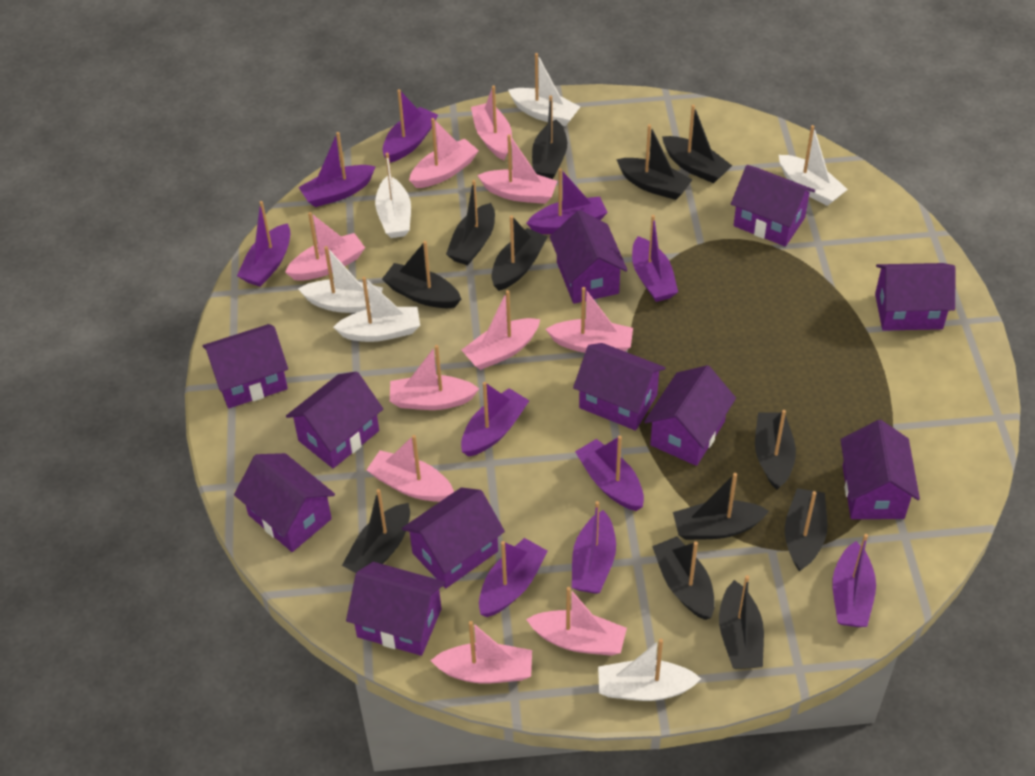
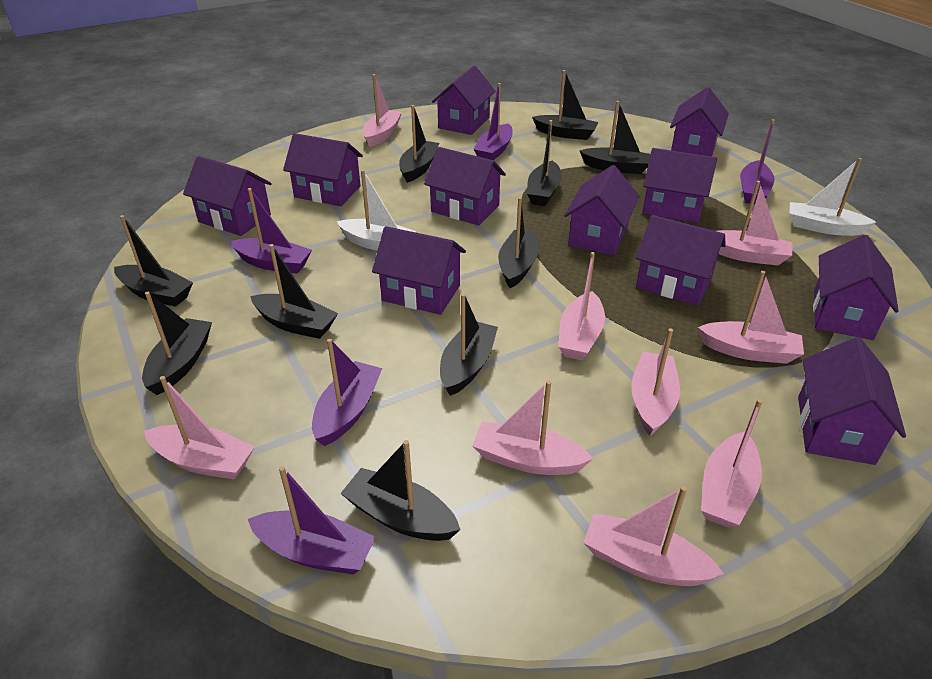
black boat: [342,489,410,573] [382,241,461,308] [446,180,495,265] [491,216,547,291] [532,95,567,179] [616,124,692,200] [652,536,715,620] [662,105,732,183] [673,473,769,540] [719,575,764,669] [755,410,796,490] [785,488,827,572] = 12 -> [114,215,193,307] [142,292,212,395] [250,244,338,339] [340,440,461,541] [399,105,439,183] [440,293,498,396] [498,197,538,288] [527,120,562,206] [532,70,598,140] [580,101,651,174] = 10
pink boat: [285,212,365,281] [367,435,454,502] [390,345,479,410] [409,118,479,188] [430,621,532,684] [462,290,540,370] [471,85,512,160] [477,134,557,204] [526,587,627,656] [546,287,633,353] = 10 -> [144,376,255,480] [363,74,402,147] [473,380,593,475] [558,252,605,360] [584,486,724,586] [631,328,680,436] [698,271,804,364] [701,399,763,528] [717,181,793,266] = 9
purple boat: [237,201,290,287] [298,132,376,207] [383,89,438,163] [461,382,529,457] [479,538,548,617] [527,168,608,234] [572,501,616,594] [575,436,644,511] [632,215,678,302] [833,534,876,627] = 10 -> [230,188,312,274] [248,466,376,575] [312,339,382,446] [473,83,513,160] [740,119,775,205] = 5
white boat: [298,246,383,313] [333,277,420,342] [375,153,411,238] [508,53,581,127] [598,639,701,701] [779,125,848,206] = 6 -> [336,170,417,251] [790,158,876,236] = 2

